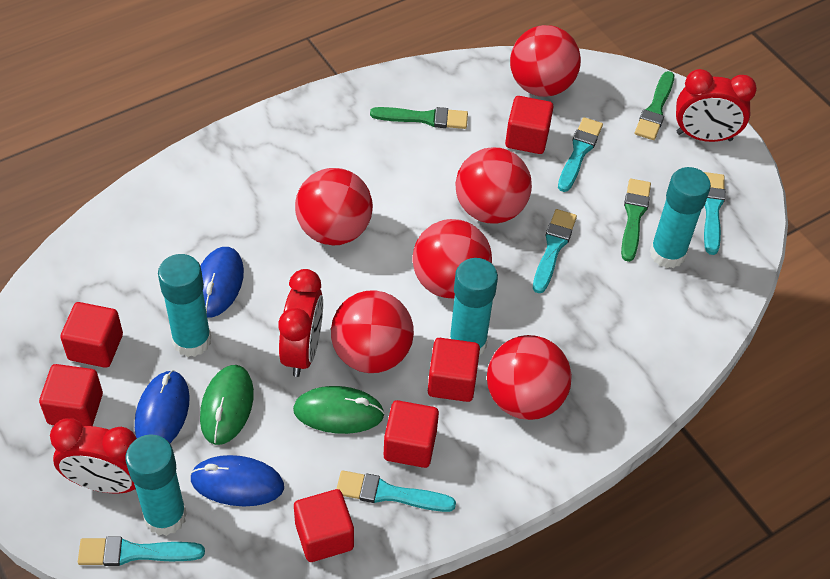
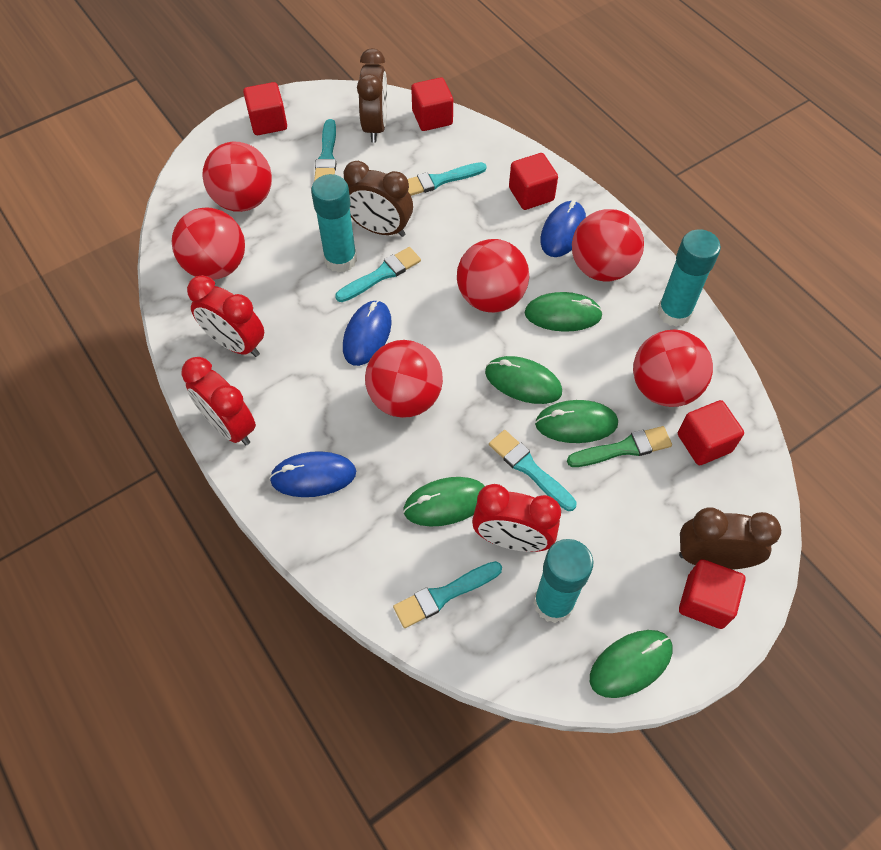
brown clock: none = 0 -> [344,161,413,237] [357,48,387,143] [679,507,781,570] = 3
green brush: [370,107,468,129] [621,178,651,262] [635,71,674,140] = 3 -> [567,426,672,467] = 1
green mouse: [200,365,254,445] [293,386,385,434] = 2 -> [403,477,485,527] [485,356,562,404] [525,292,603,332] [535,400,618,443] [590,630,673,698] = 5
red cube: [39,364,103,426] [60,302,123,368] [294,489,354,562] [384,400,439,468] [428,338,480,402] [505,96,553,154] = 6 -> [243,82,287,135] [411,77,453,131] [509,153,558,210] [678,400,744,466] [679,559,745,629] = 5
turquoise glue stick: [125,434,187,536] [158,254,211,357] [449,258,498,356] [650,167,711,268] = 4 -> [311,174,357,273] [534,539,593,623] [657,229,721,327] = 3

